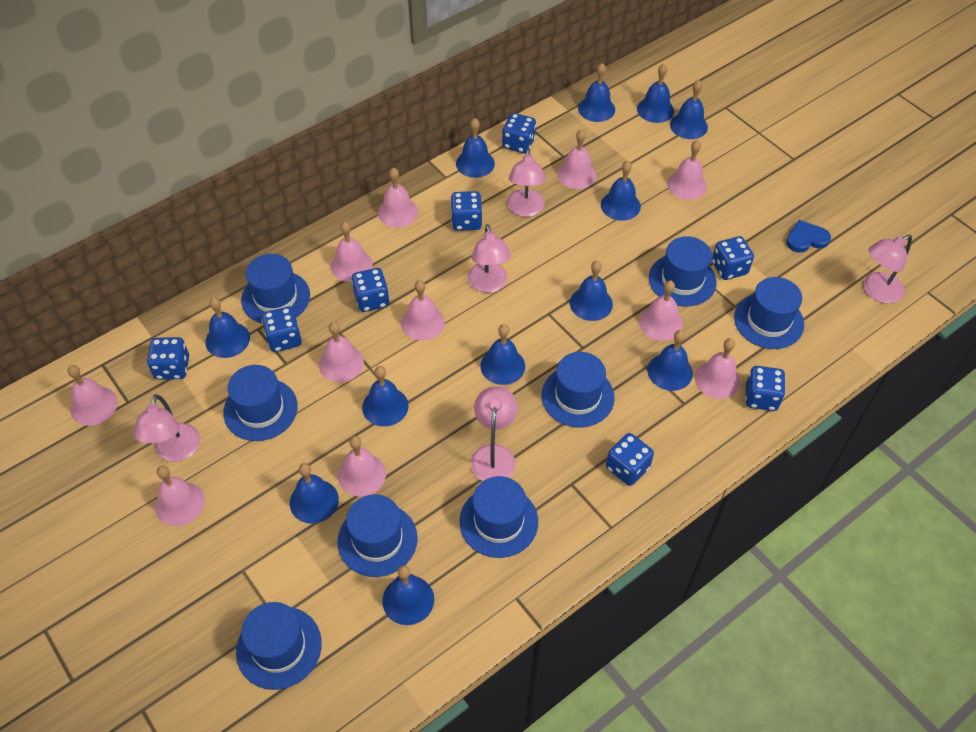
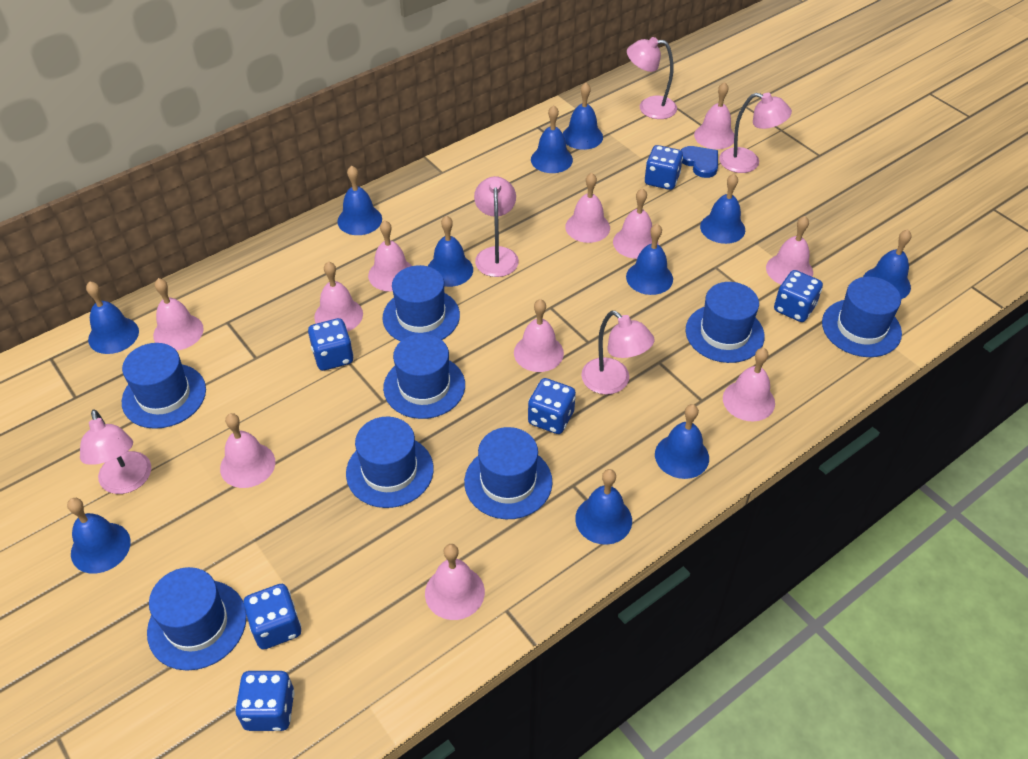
blue bell: [205,297,250,358] [290,463,339,524] [362,366,409,426] [382,565,434,625] [456,118,495,178] [480,324,525,385] [570,261,613,321] [578,63,615,122] [601,161,641,221] [637,64,674,123] [648,330,693,391] [670,80,708,139] = 12 -> [67,498,131,573] [86,281,139,354] [337,165,382,235] [428,215,473,287] [531,105,573,173] [563,83,603,150] [575,469,632,545] [626,224,673,295] [655,404,709,479] [700,174,745,244] [863,229,911,299] = 11
blue dice: [147,337,189,380] [262,307,302,352] [351,268,389,312] [451,191,482,231] [502,113,536,154] [606,433,654,486] [712,236,754,280] [745,366,785,411] = 8 -> [235,671,295,731] [243,584,301,650] [308,318,354,371] [528,378,576,434] [645,145,683,190] [774,270,823,322] = 6

